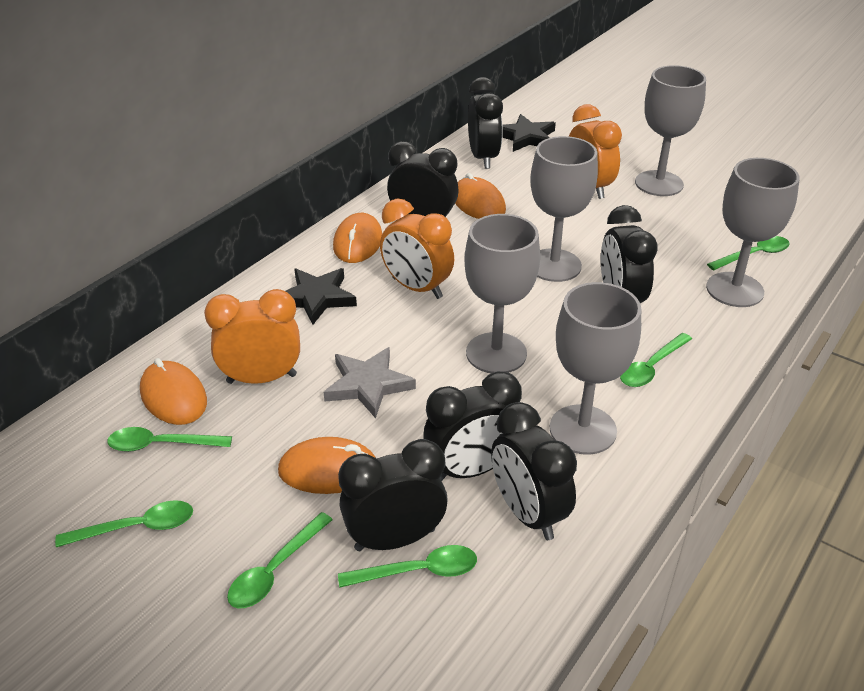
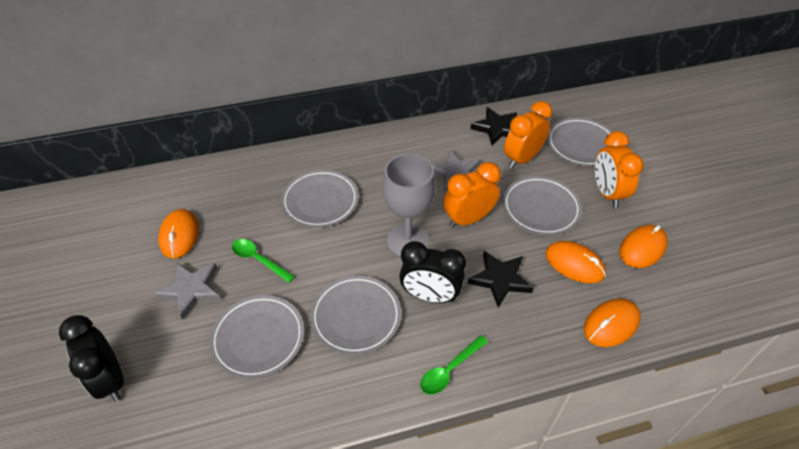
black clock: [338,439,448,551] [387,141,459,217] [423,371,522,481] [468,77,503,169] [491,402,577,540] [601,205,658,303] = 6 -> [59,315,124,402] [399,241,466,303] = 2
green spoon: [55,500,193,547] [107,427,232,452] [227,512,333,608] [338,545,477,588] [620,333,692,387] [707,236,790,270] = 6 -> [232,239,295,283] [420,335,488,395] = 2
grey goblet: [465,214,540,373] [531,136,598,282] [550,282,641,455] [635,65,706,196] [706,158,800,307] = 5 -> [383,154,436,257] = 1
grey plate: none = 0 -> [210,295,304,379] [281,170,359,228] [310,276,401,355] [503,176,582,235] [547,118,612,166] = 5
grey star: [324,347,416,418] = 1 -> [154,263,221,320] [432,150,481,193] = 2

